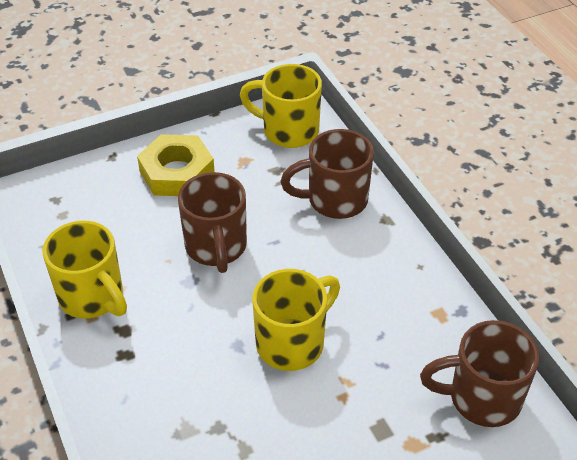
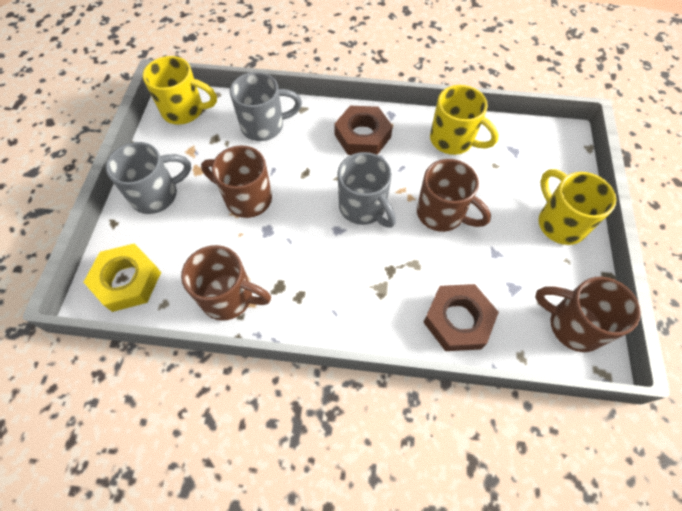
brown mug: [178,172,247,273] [280,129,374,219] [420,320,539,427] = 3 -> [181,245,271,321] [201,146,272,218] [417,159,491,232] [535,276,641,352] = 4
brown nut: none = 0 -> [334,106,393,155] [423,284,499,351] = 2
grey mug: none = 0 -> [106,142,191,214] [230,72,302,141] [338,152,396,228] = 3

